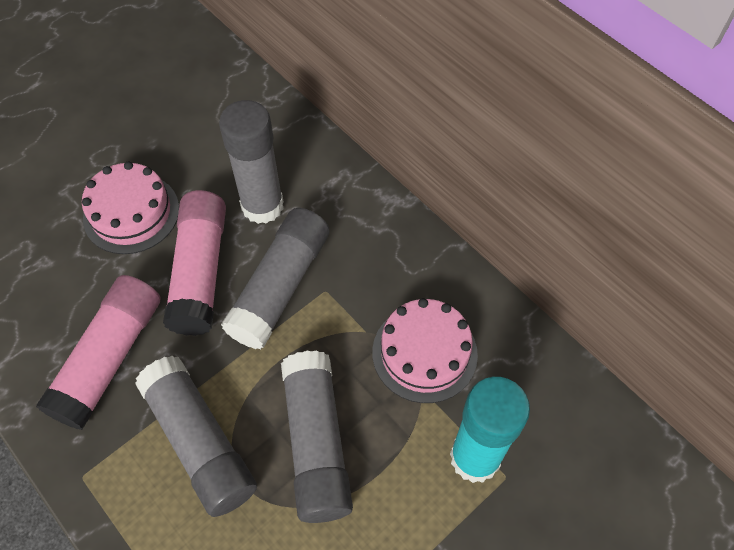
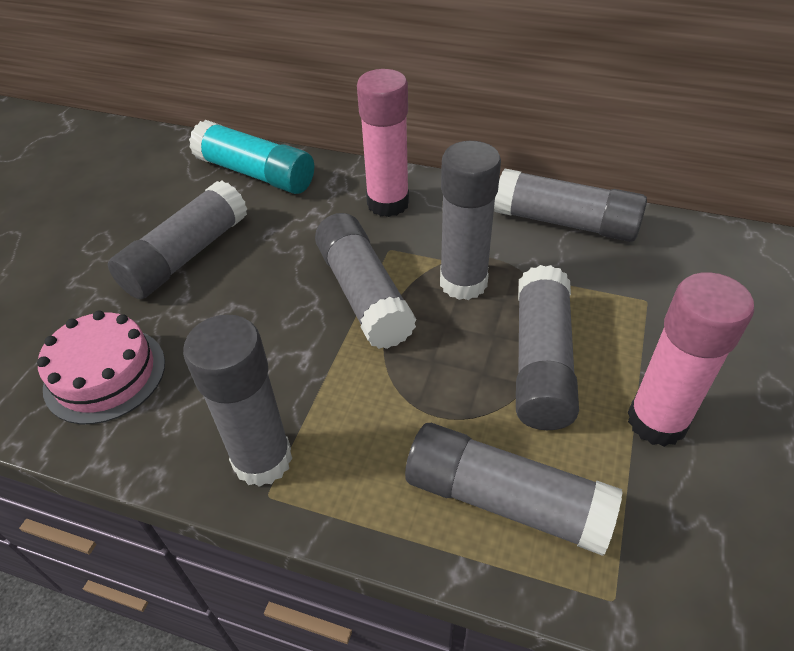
grey glue stick: [135,356,257,517] [219,100,284,224] [221,208,329,349] [281,350,353,523] = 4 -> [108,181,247,299] [183,315,292,487] [315,213,417,349] [405,423,623,556] [440,141,501,300] [494,169,647,242] [516,265,579,430] = 7
pink cake: [82,161,179,254] [372,298,478,403] = 2 -> [37,311,165,424] = 1

